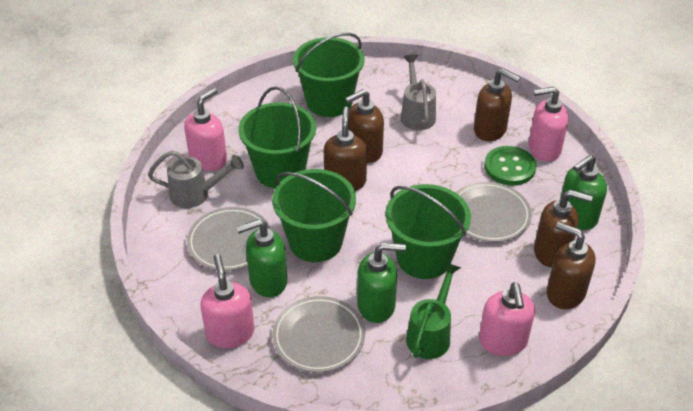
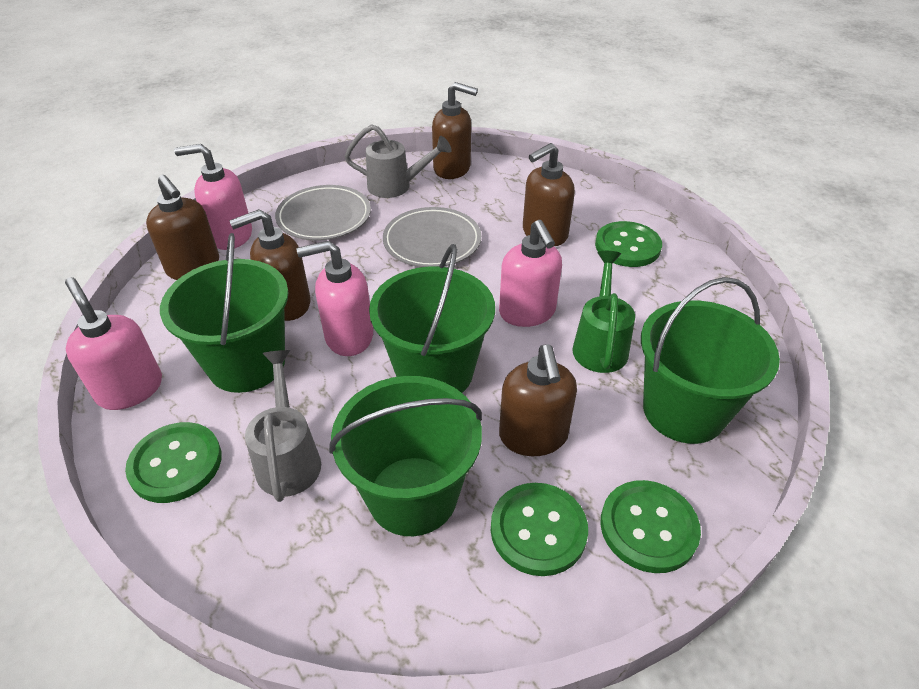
green button: [484,146,536,185] = 1 -> [125,422,222,503] [491,483,588,576] [595,221,662,267] [600,480,701,573] = 4
green soap dispenser: [237,219,287,297] [357,243,406,323] [560,155,607,230] = 3 -> none = 0
grey plate: [187,207,271,271] [272,296,365,373] [456,182,532,242] = 3 -> [275,185,371,240] [383,207,481,267] = 2

